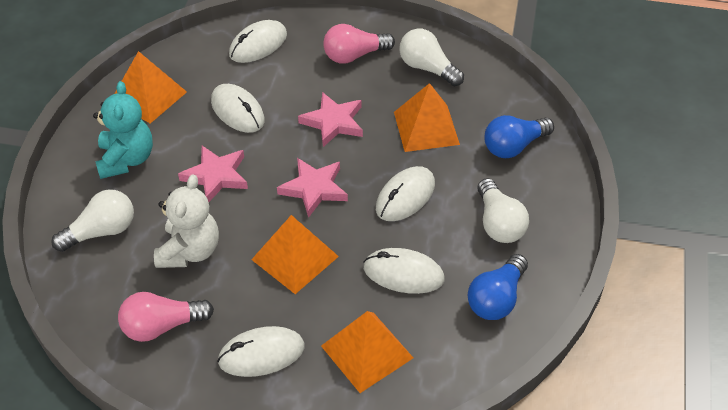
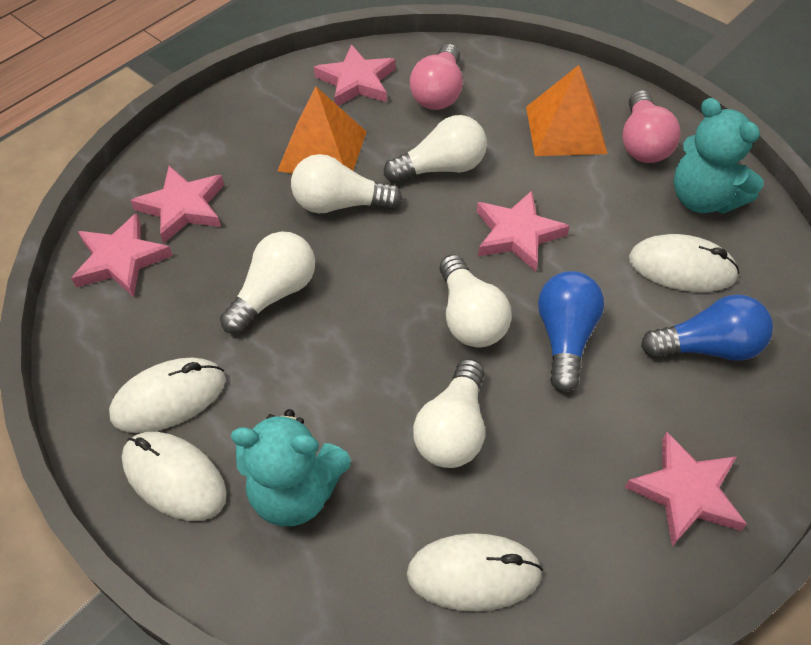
orange pyramid: [114,51,187,124] [251,215,339,294] [321,311,413,393] [394,83,460,152] = 4 -> [277,87,367,174] [526,65,608,156] = 2
pink star: [178,146,248,202] [277,158,348,218] [298,92,363,147] = 3 -> [71,213,173,297] [130,166,224,243] [314,44,396,106] [477,191,570,272] [625,431,747,547] = 5
turquoise teddy bear: [93,81,153,179] = 1 -> [231,409,351,526] [673,98,764,214] = 2
white light bulb: [51,189,134,252] [399,29,464,86] [477,178,529,243] = 3 -> [220,232,315,334] [291,154,402,214] [384,115,487,183] [413,359,485,468] [439,254,512,347] = 5
white mouse: [211,84,265,133] [217,326,305,377] [229,20,287,63] [364,248,445,294] [376,166,435,221] = 5 -> [109,357,226,433] [122,432,227,521] [407,533,543,611] [629,234,739,292] = 4
white teddy bear: [154,174,219,268] = 1 -> none = 0

